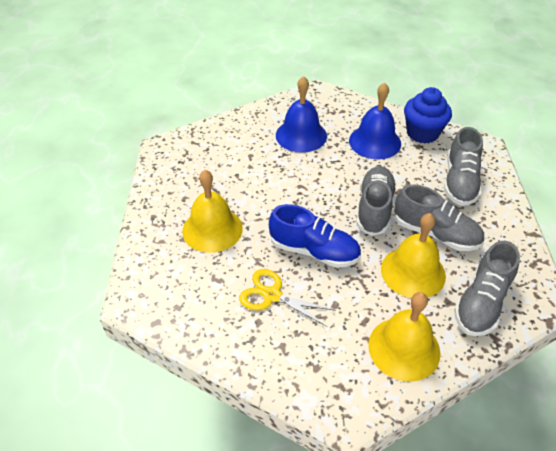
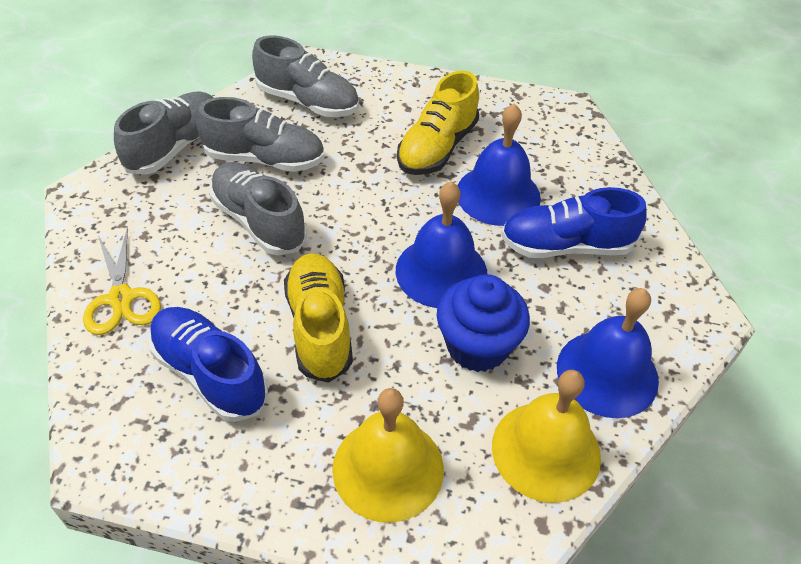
blue bell: [276,76,327,153] [349,82,401,159] = 2 -> [396,181,487,308] [458,103,541,226] [557,288,659,418] = 3
blue shoe: [269,204,361,268] = 1 -> [149,307,268,422] [501,187,647,258] = 2
yellow bell: [182,170,243,253] [368,292,440,382] [381,213,446,298] = 3 -> [332,388,444,523] [492,370,601,503] = 2
yellow shoe: none = 0 -> [284,253,353,383] [397,71,479,175] = 2

